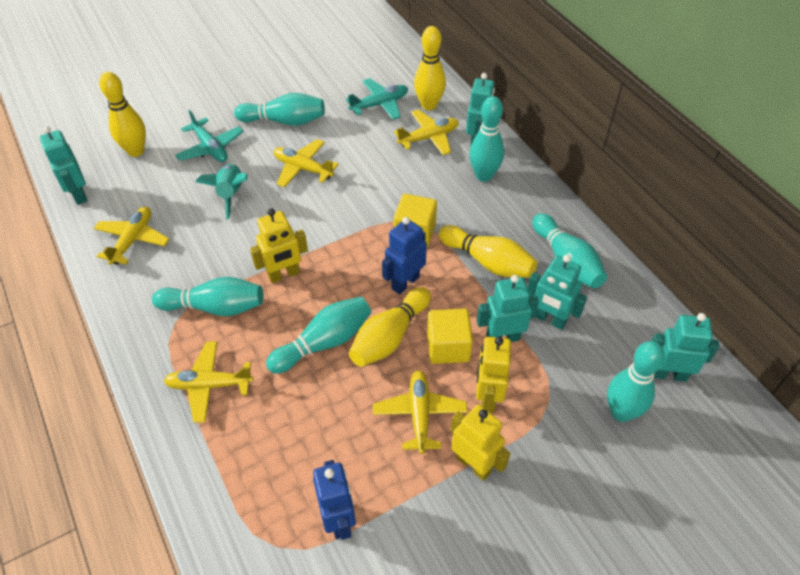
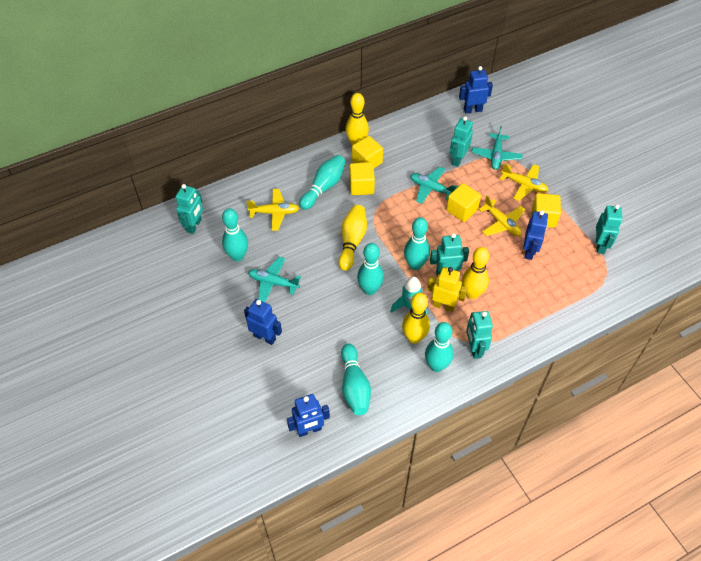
blue robot: [313,460,356,540] [382,217,427,294] = 2 -> [244,299,282,345] [287,394,330,437] [459,66,493,114] [523,210,548,260] = 4
turquoise plane: [175,110,243,162] [346,78,408,120] = 2 -> [248,257,301,302] [410,167,458,204] [472,126,523,170] = 3
yellow cube: [394,194,437,247] [427,309,473,364] = 2 -> [349,162,375,195] [352,136,383,168] [446,183,481,222] [532,193,561,228] = 4
yellow plane: [94,207,169,265] [164,341,254,423] [274,139,339,188] [373,370,467,454] [394,110,459,155] = 5 -> [246,189,299,231] [479,195,525,236] [500,164,549,201] = 3
yellow robot: [250,208,308,283] [451,404,510,481] [476,337,511,413] = 3 -> [427,267,467,312] = 1

